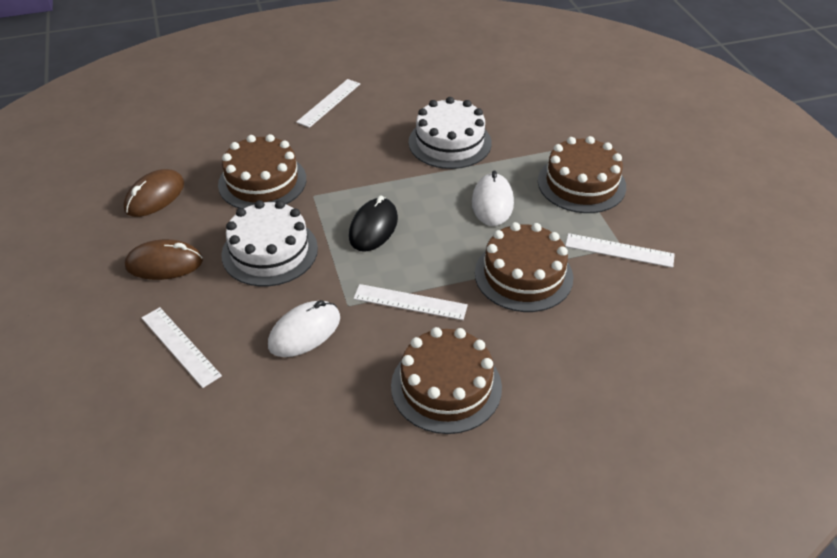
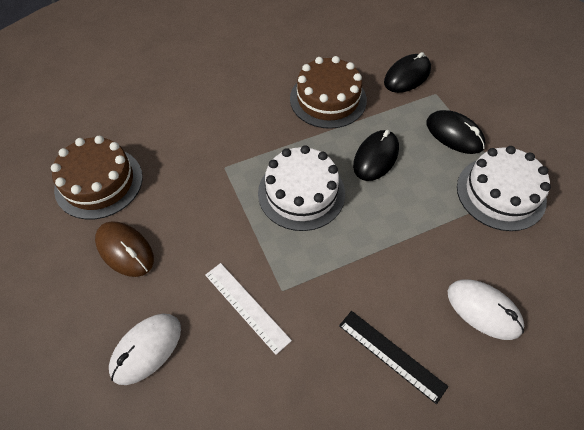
black mouse: [349,195,398,252] = 1 -> [353,130,399,181] [384,52,431,93] [426,110,485,154] = 3
black ruler: none = 0 -> [339,311,448,404] = 1
brown cake: [218,134,306,209] [391,327,502,434] [475,222,573,312] [538,136,626,213] = 4 -> [51,136,143,220] [290,56,367,129] = 2
brown mouse: [124,169,184,217] [125,239,203,280] = 2 -> [95,221,154,277] = 1
white ruler: [142,307,222,388] [296,79,360,128] [353,284,468,320] [565,233,675,268] = 4 -> [205,263,292,355] = 1

